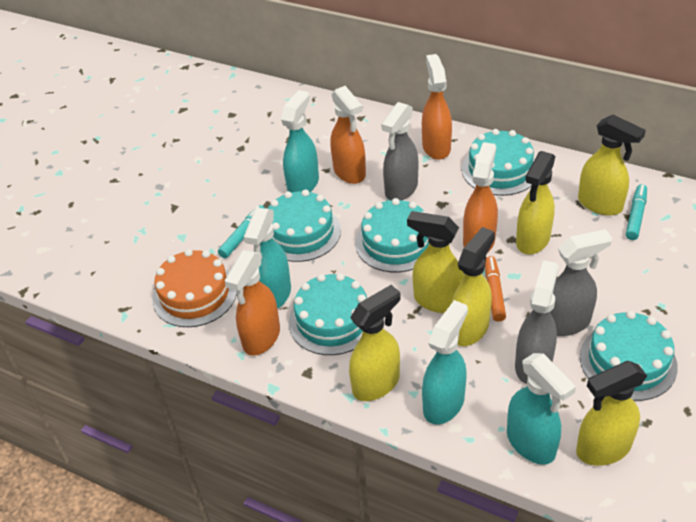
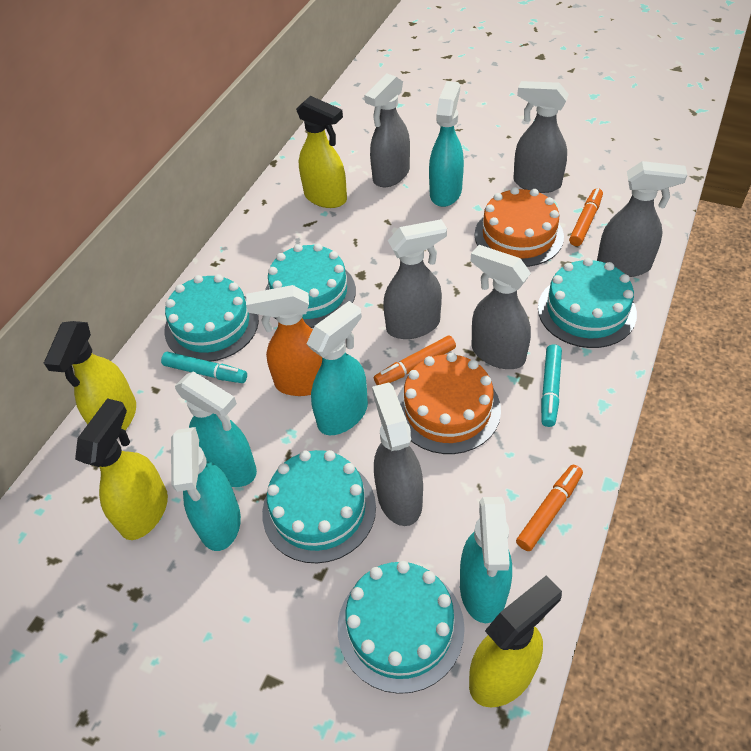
grey spray bottle: [381,102,418,200] [515,260,559,384] [550,229,612,336] = 3 -> [364,74,410,187] [372,382,423,526] [383,219,447,339] [471,245,531,369] [513,81,569,193] [597,161,687,277] = 6
orange cake: [152,249,237,327] = 1 -> [398,353,501,454] [475,187,564,267] = 2
orange marker: [485,256,506,322] = 1 -> [374,336,456,385] [516,465,583,551] [569,188,603,246] = 3
orange spray bottle: [225,250,280,356] [330,86,366,184] [422,54,452,160] [463,142,498,252] = 4 -> [246,285,322,396] = 1
turquoise spray bottle: [244,208,291,309] [281,90,319,192] [422,300,468,425] [507,353,576,465] = 4 -> [171,427,241,551] [175,371,257,487] [306,301,368,435] [429,81,464,207] [460,497,512,623] = 5
yellow spray bottle: [349,285,401,401] [407,211,464,313] [451,227,495,346] [516,151,555,254] [576,361,647,466] [578,115,646,216] = 6 -> [44,321,136,430] [75,398,168,540] [296,96,347,208] [469,575,562,708] = 4

